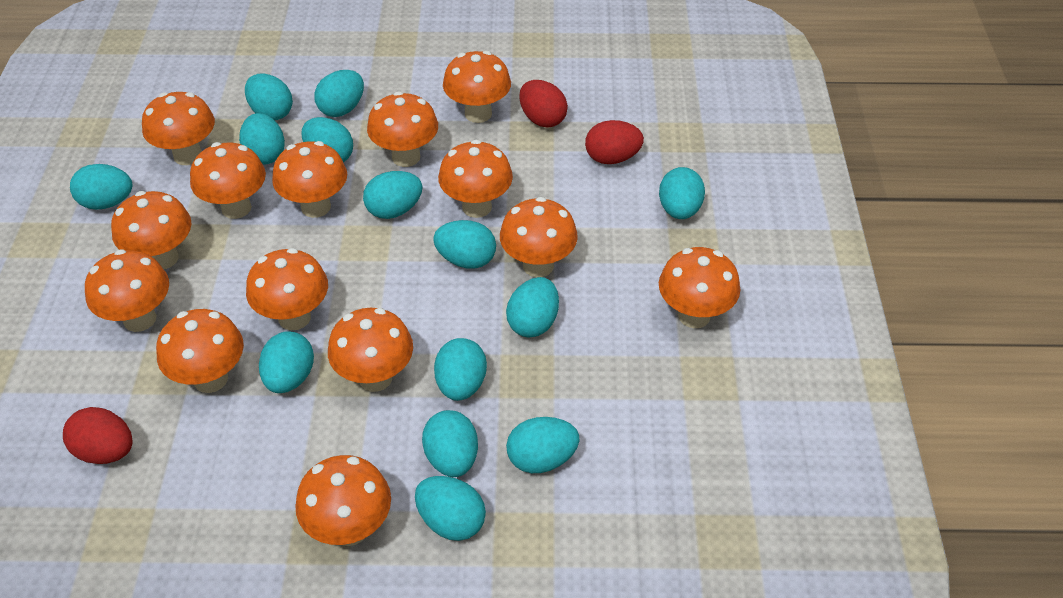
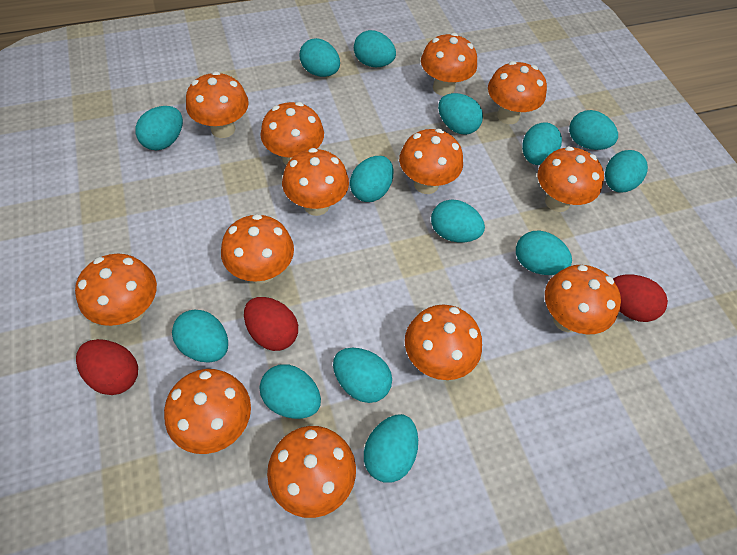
orange mushroom: [85,249,169,332] [111,191,192,269] [142,92,215,165] [156,309,244,393] [190,142,266,219] [246,248,328,330] [272,141,347,218] [296,455,391,546] [328,308,413,392] [367,91,438,167] [438,140,513,218] [443,51,511,123] [500,197,578,277] [659,247,740,328] = 14 -> [75,254,157,326] [164,369,251,454] [186,71,249,138] [221,214,294,284] [260,102,324,165] [267,426,356,518] [282,148,349,216] [399,129,463,194] [405,305,482,380] [421,33,477,96] [488,61,547,124] [538,146,604,212] [545,265,621,335] = 13

